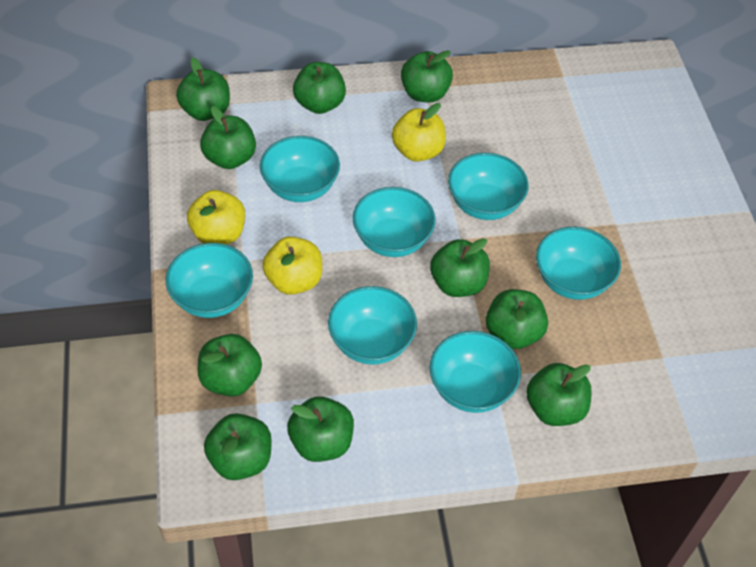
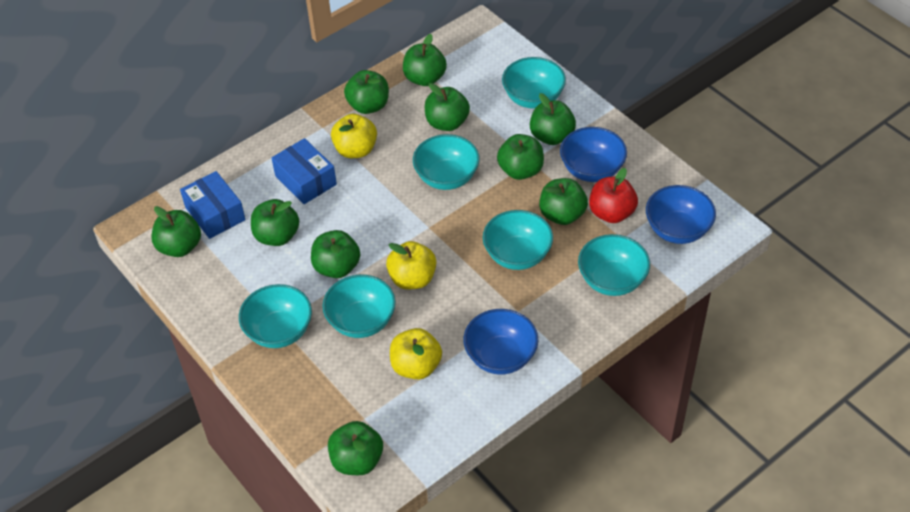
blue bowl: none = 0 -> [463,309,538,375] [560,127,627,182] [646,185,716,244] = 3
blue box: none = 0 -> [180,171,246,239] [272,138,337,204] = 2
red apple: none = 0 -> [589,168,638,223] = 1
turquoise bowl: [165,243,253,318] [260,136,340,202] [328,286,417,365] [353,187,436,257] [429,331,521,413] [448,153,529,220] [536,227,621,300] = 7 -> [239,284,312,348] [323,275,396,338] [413,134,480,190] [483,210,553,270] [502,57,566,109] [578,234,650,296] = 6

